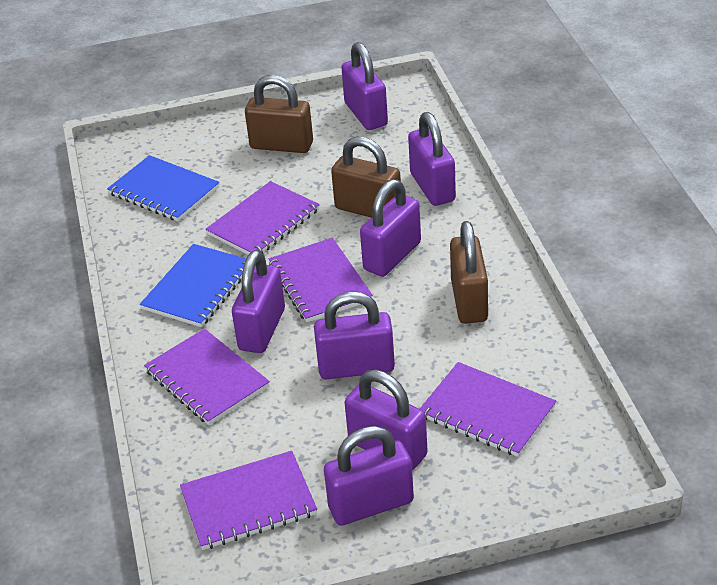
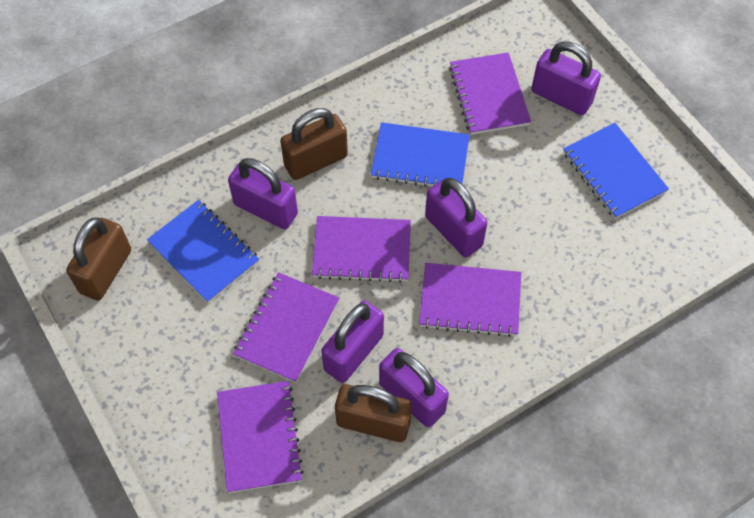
blue notebook: [107,155,219,222] [140,244,246,327] = 2 -> [147,200,259,303] [371,122,470,187] [563,123,669,219] = 3
purple padlock: [232,250,285,353] [314,292,395,379] [324,426,414,526] [341,42,388,130] [344,370,428,470] [360,179,421,277] [408,112,456,206] = 7 -> [228,158,298,229] [321,301,384,383] [379,348,449,427] [425,178,487,257] [531,42,601,115] = 5

